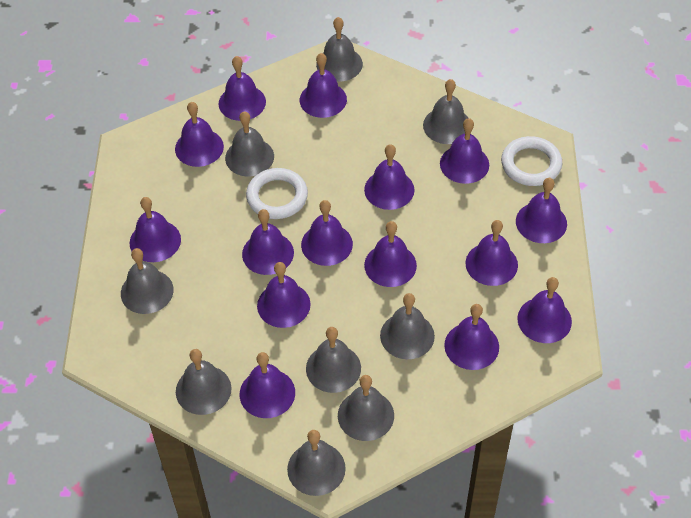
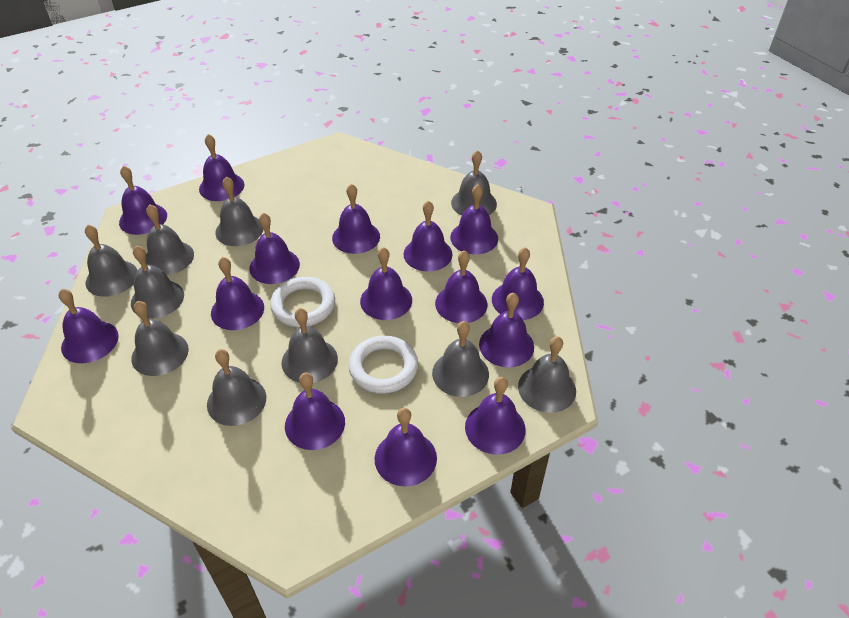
grey bell: [121,248,174,314] [176,349,232,415] [225,111,274,176] [287,430,346,496] [306,327,361,393] [316,17,363,81] [338,375,394,441] [380,293,435,359] [423,79,468,144] = 9 -> [85,225,138,297] [131,245,184,319] [131,301,189,376] [146,205,194,275] [207,349,266,426] [215,177,264,246] [281,308,338,383] [432,321,489,397] [451,150,497,216] [518,336,576,413] = 10

